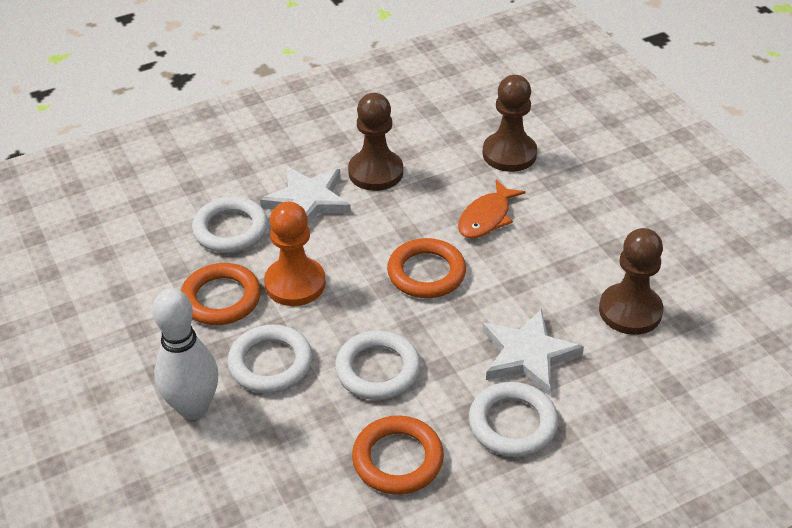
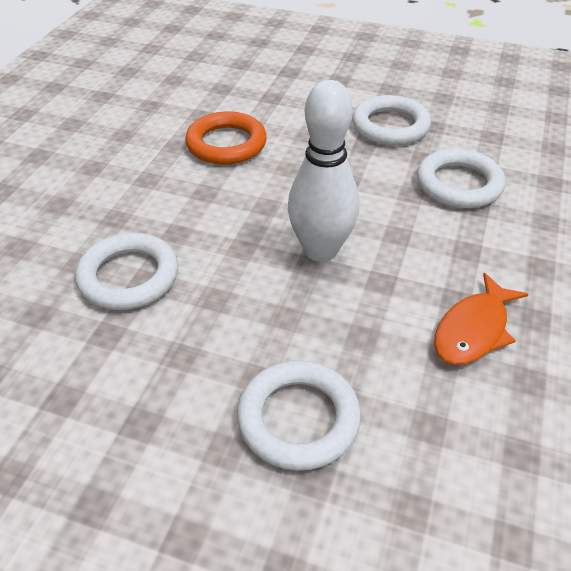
brown pawn: [348,93,403,191] [483,75,537,172] [599,228,663,335] = 3 -> none = 0
orange pawn: [264,202,326,306] = 1 -> none = 0
orange ring: [181,263,261,325] [352,416,444,495] [387,238,466,298] = 3 -> [185,111,267,165] = 1
white star: [260,166,351,225] [483,309,584,396] = 2 -> none = 0

